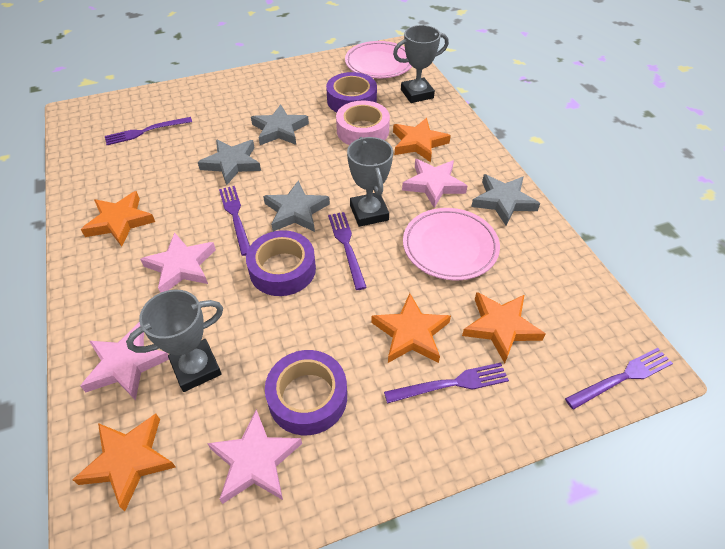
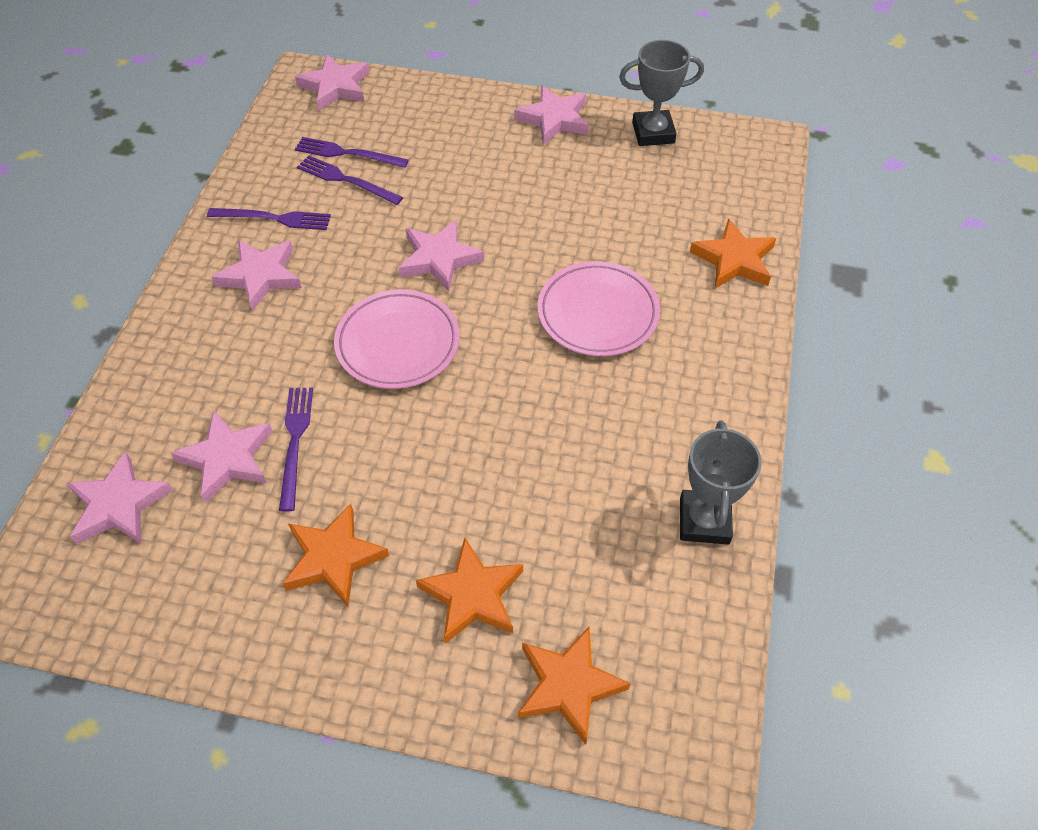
grey star: [198,140,261,185] [251,104,309,145] [263,181,330,232] [471,174,540,225] = 4 -> none = 0
grey trophy: [126,290,223,392] [347,137,393,227] [393,25,449,103] = 3 -> [619,40,704,146] [680,420,762,545] = 2
orange star: [73,414,176,511] [81,191,155,247] [371,293,451,363] [393,118,451,162] [462,292,545,363] = 5 -> [282,504,389,606] [416,538,523,644] [518,626,631,745] [690,218,776,289] = 4
pink star: [80,322,169,400] [140,232,216,293] [207,409,302,504] [402,159,467,208] = 4 -> [67,451,173,544] [171,410,273,503] [212,240,302,311] [295,54,369,110] [398,219,484,292] [514,85,589,145] = 6
pink tape: [336,101,390,145] = 1 -> none = 0
purple fork: [105,117,192,145] [219,186,250,256] [328,212,367,290] [384,363,509,404] [565,348,673,410] = 5 -> [207,208,331,230] [279,387,313,512] [295,137,409,168] [297,155,403,205] = 4
purple tape: [246,230,316,296] [265,350,347,435] [326,72,377,112] = 3 -> none = 0

